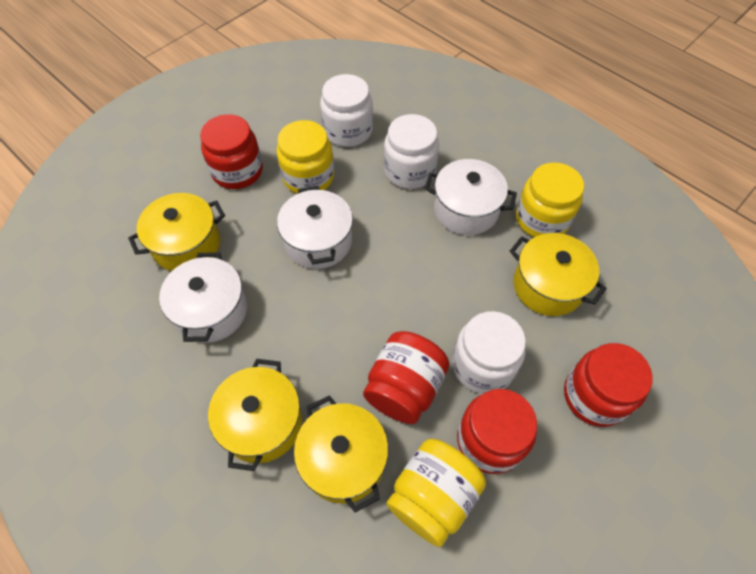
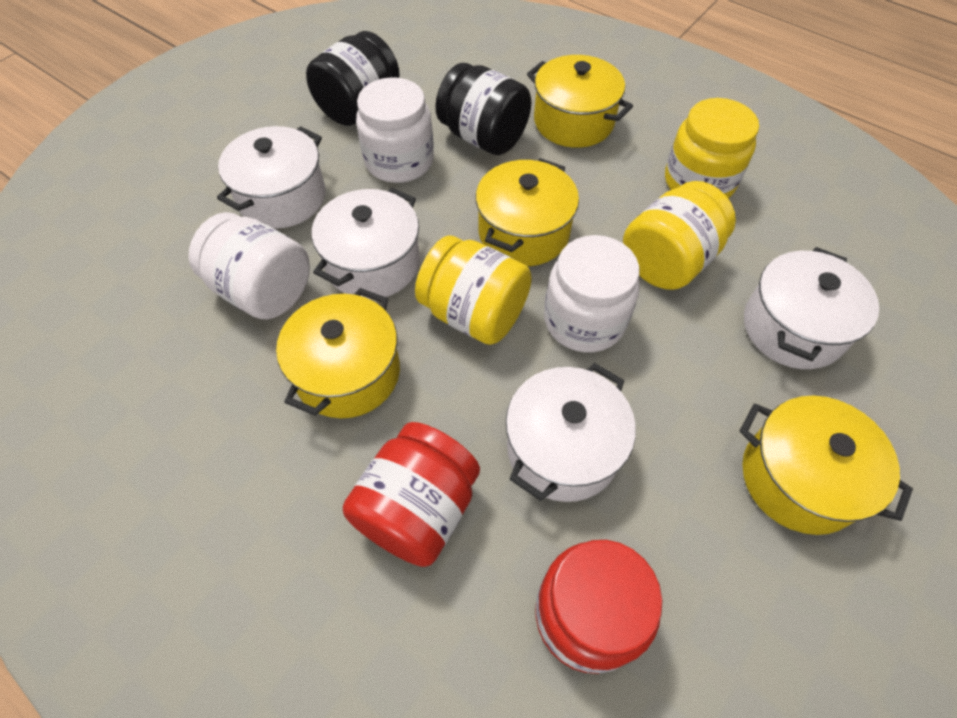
black jar: none = 0 -> [306,31,400,126] [435,63,531,155] = 2
red jar: [200,114,263,189] [363,331,449,424] [457,389,537,474] [564,343,653,427] = 4 -> [343,422,480,567] [536,540,663,674] = 2
white pot: [159,253,247,343] [277,186,353,269] [424,159,517,235] = 3 -> [217,126,326,229] [312,188,420,300] [506,363,636,502] [744,247,879,369] = 4

